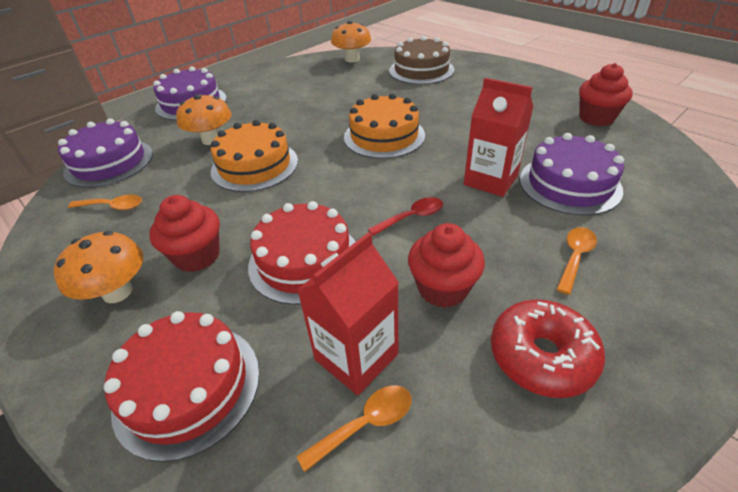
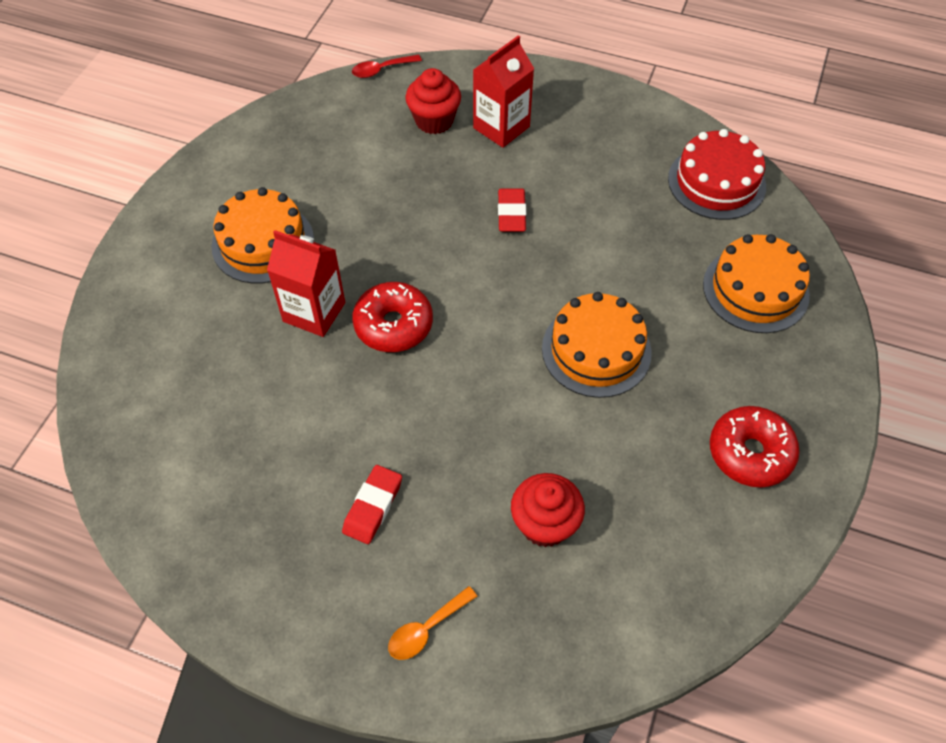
brown cake: [389,36,454,84] = 1 -> none = 0
orange cake: [211,120,298,192] [344,93,425,159] = 2 -> [212,187,314,284] [542,292,652,398] [703,234,810,333] = 3
orange mushroom: [54,231,144,303] [176,94,231,145] [331,21,371,62] = 3 -> none = 0
orange spoon: [68,195,142,210] [297,385,412,472] [556,227,597,295] = 3 -> [388,586,478,660] = 1
purple cake: [58,119,153,188] [153,66,227,120] [520,133,624,216] = 3 -> none = 0
red cake: [104,311,260,462] [248,201,355,305] = 2 -> [668,129,766,220] = 1
red cupcake: [149,195,220,272] [408,223,485,308] [579,63,633,126] = 3 -> [405,68,461,134] [511,473,585,547] = 2
red donut: [491,299,605,398] = 1 -> [352,282,433,352] [710,406,800,488] = 2
red eraser: none = 0 -> [342,465,402,544] [498,188,526,232] = 2

